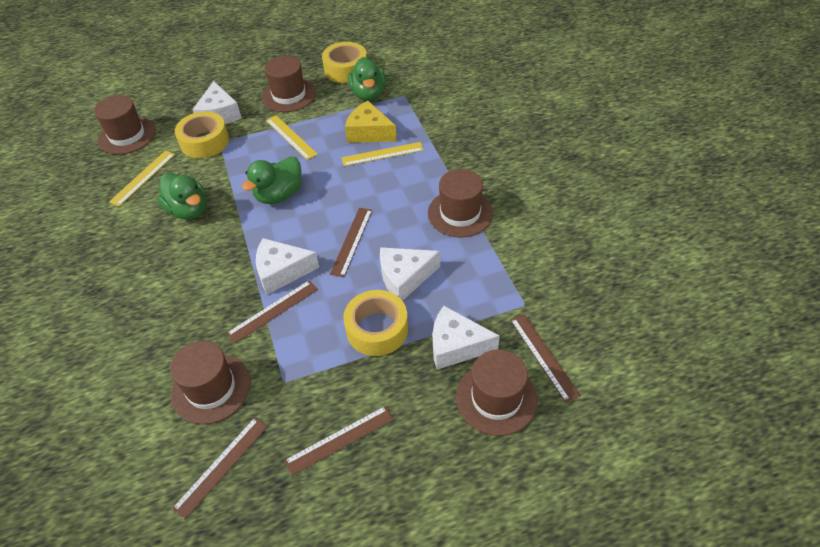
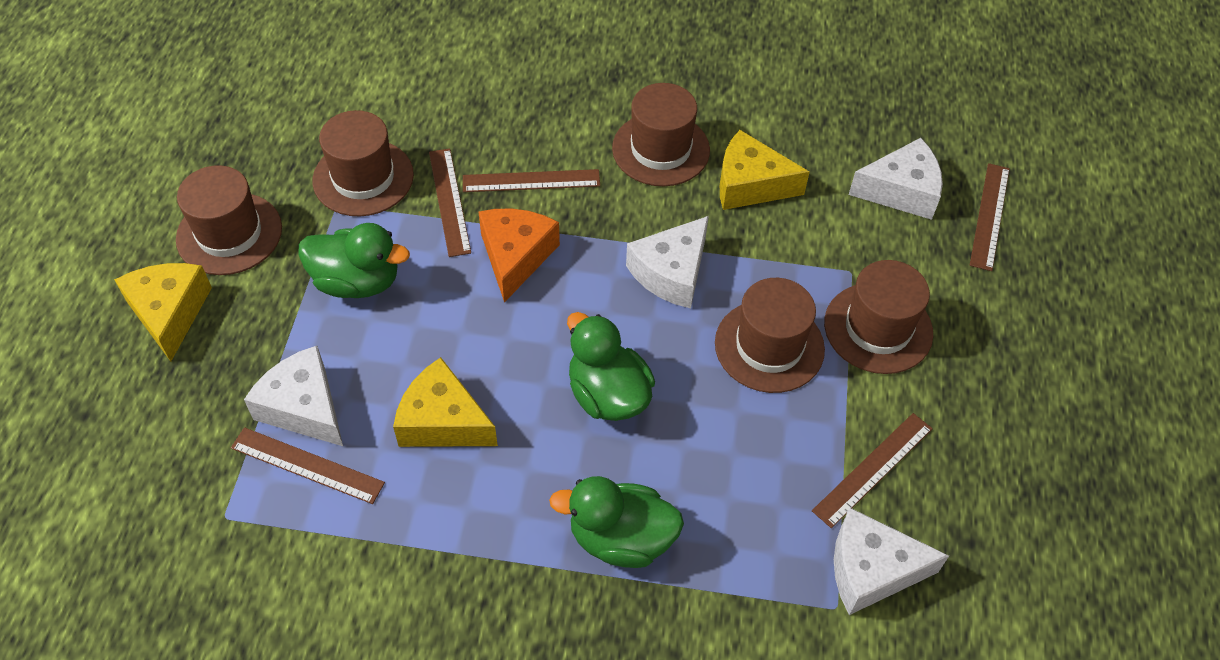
orange cheese: none = 0 -> [478,209,560,303] = 1
yellow cheese: [345,101,397,143] = 1 -> [114,263,212,362] [393,357,498,447] [720,130,810,210] = 3
yellow ruler: [109,151,175,206] [266,115,318,160] [341,142,424,166] = 3 -> none = 0
yellow tape: [175,111,229,158] [322,42,367,83] [343,290,408,356] = 3 -> none = 0

